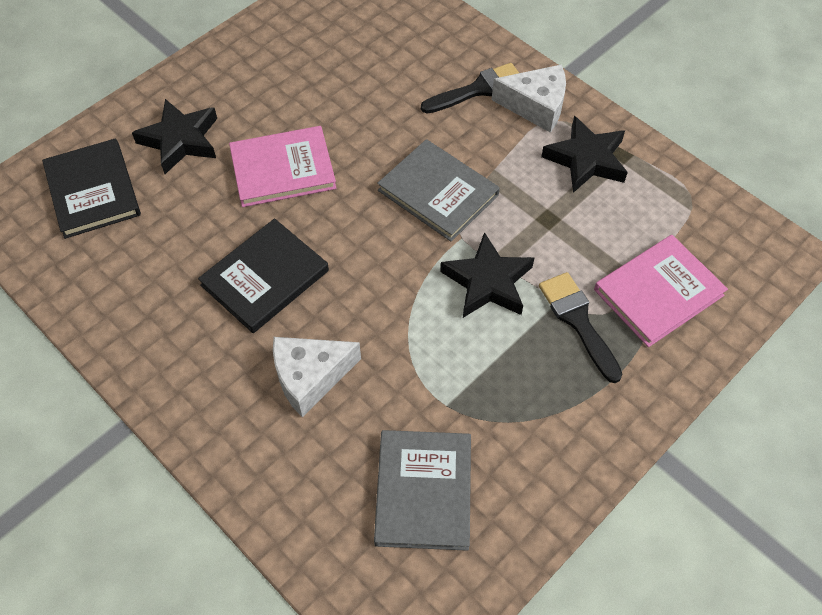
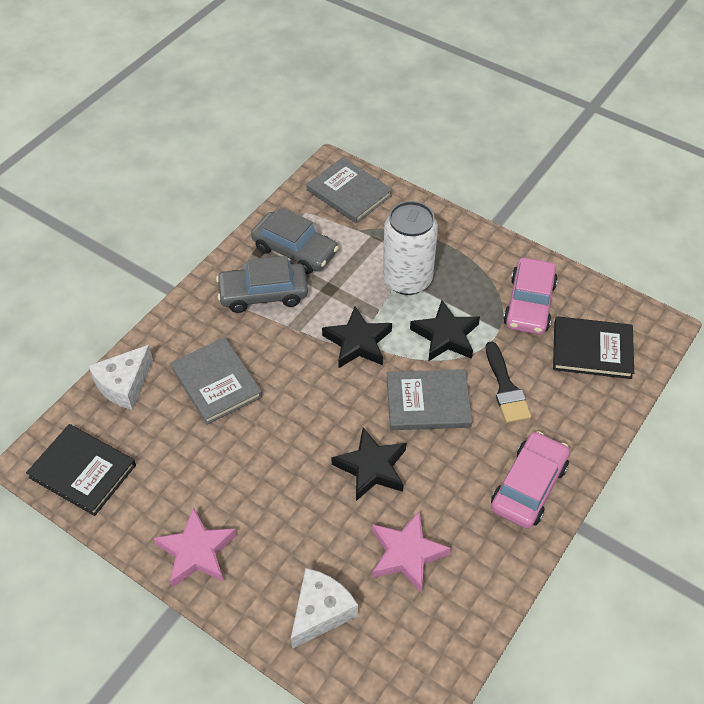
black brush: [421,63,519,113] [539,272,623,383] = 2 -> [486,341,531,423] = 1
grey book: [374,430,471,551] [377,139,500,241] = 2 -> [170,337,263,425] [307,157,393,224] [387,369,472,430] = 3
grey car: none = 0 -> [216,256,308,313] [251,207,339,274] = 2
pink book: [229,126,336,207] [594,235,728,347] = 2 -> none = 0
pink car: none = 0 -> [491,431,570,529] [503,258,558,335] = 2
pink star: none = 0 -> [154,507,237,588] [372,511,451,593] = 2
white can: none = 0 -> [383,201,438,295] = 1

